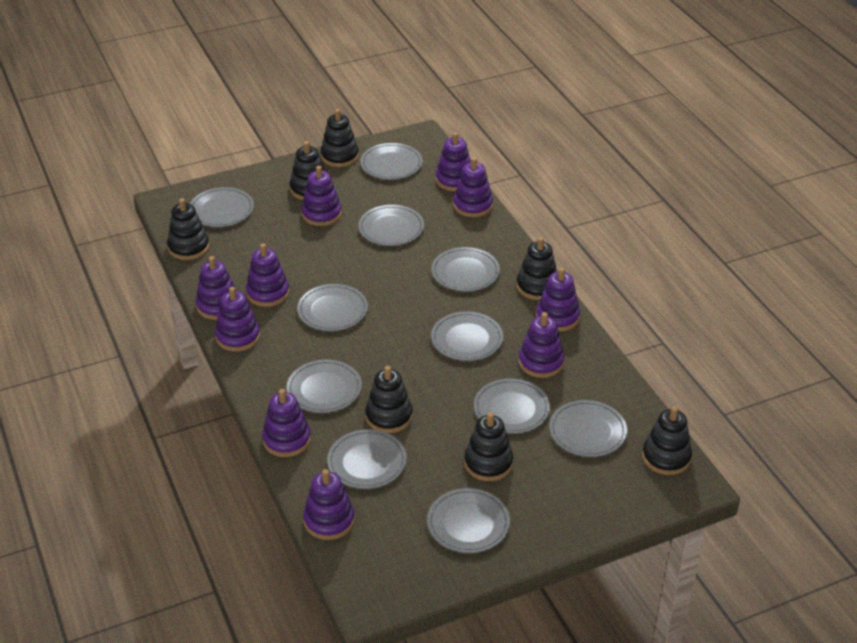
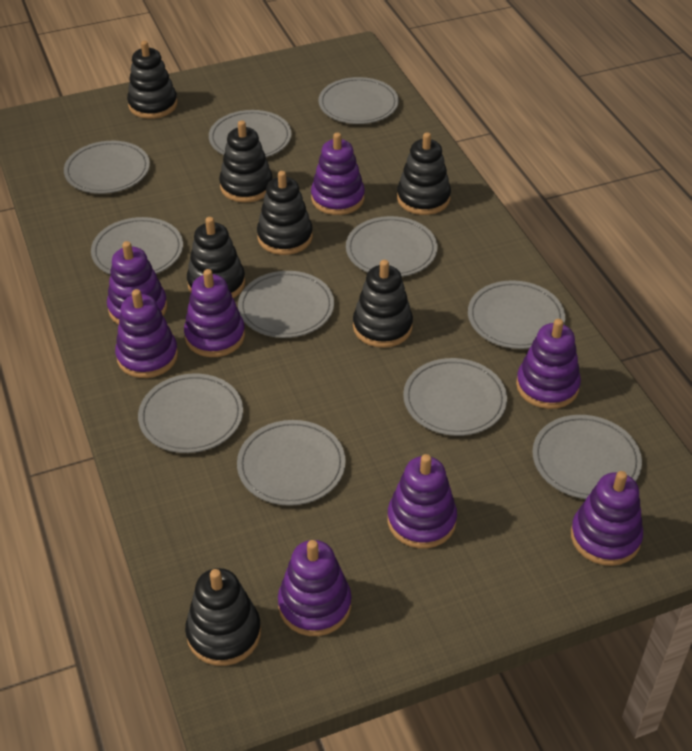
purple stacking toy: [196,256,235,320] [215,287,260,352] [246,243,289,307] [262,389,311,457] [301,166,342,226] [303,469,355,540] [436,132,471,191] [453,157,493,217] [519,312,564,378] [536,267,580,332] = 10 -> [107,241,167,325] [115,289,178,378] [184,269,245,357] [278,540,352,636] [311,133,365,215] [387,454,457,548] [516,319,581,409] [571,471,643,566] = 8

